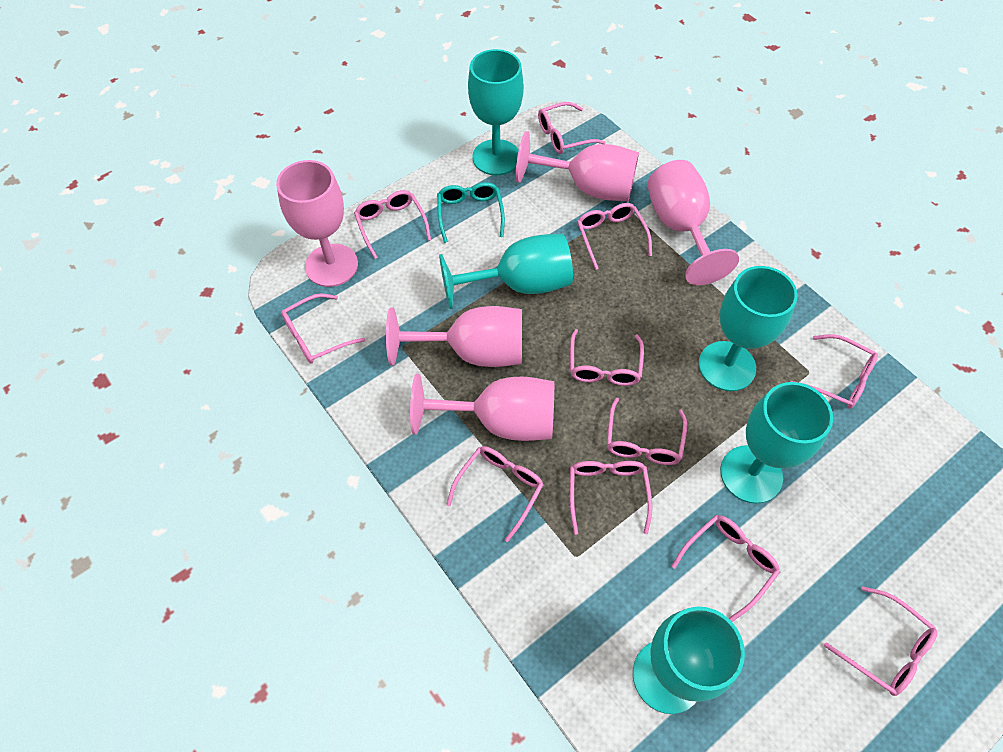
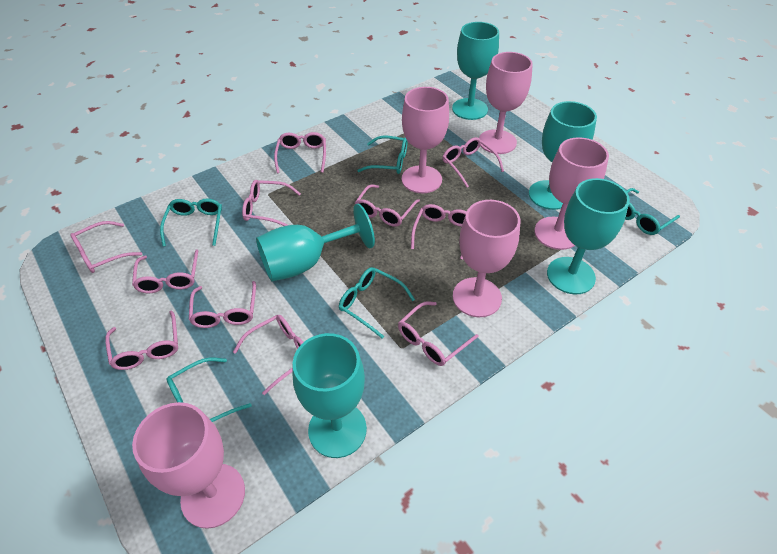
turquoise glasses: [437,182,505,243] = 1 -> [160,199,222,247] [167,357,252,422] [339,267,415,339] [357,136,407,174] [625,188,680,235] = 5

